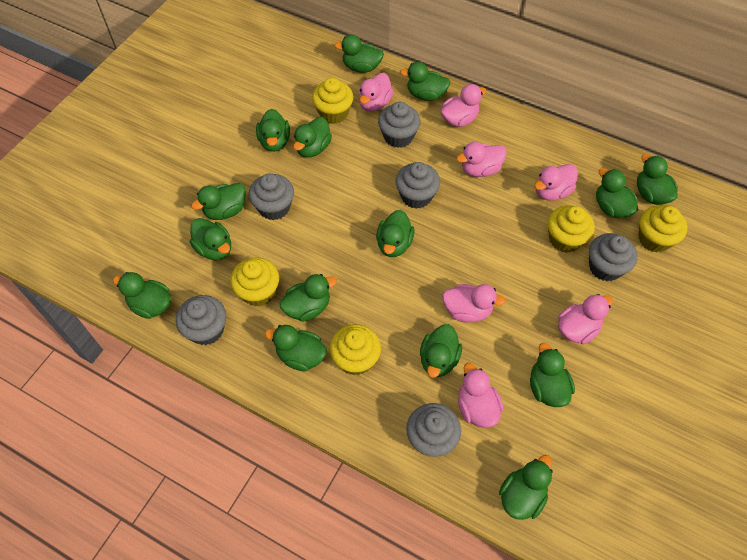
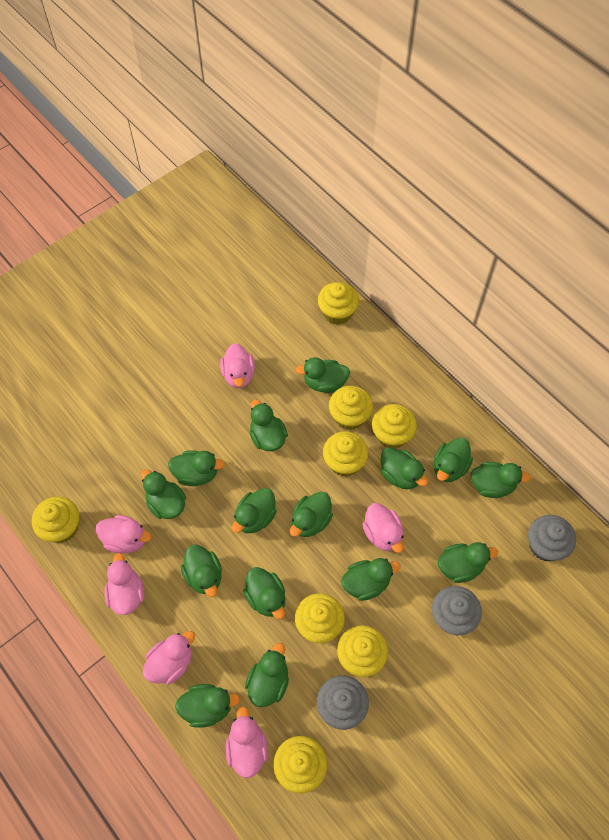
grey cupcake: [176,295,226,345] [249,173,294,220] [378,102,420,148] [395,162,440,209] [406,403,461,457] [589,233,637,281] = 6 -> [317,675,369,730] [432,586,482,635] [528,515,576,561] = 3
pink duck: [359,73,394,112] [441,84,486,127] [442,284,506,322] [457,142,507,177] [458,363,504,428] [534,164,578,201] [558,294,613,344] = 7 -> [96,515,151,554] [104,553,144,615] [143,631,195,684] [220,343,255,388] [226,706,268,778] [362,503,404,553] = 6
yellow cupcake: [230,257,279,306] [312,78,353,124] [330,324,381,375] [547,205,595,253] [639,205,687,253] = 5 -> [32,497,79,543] [273,736,327,794] [295,593,345,643] [318,282,359,325] [323,431,368,477] [329,386,373,430] [337,625,388,677] [372,404,417,448] = 8

